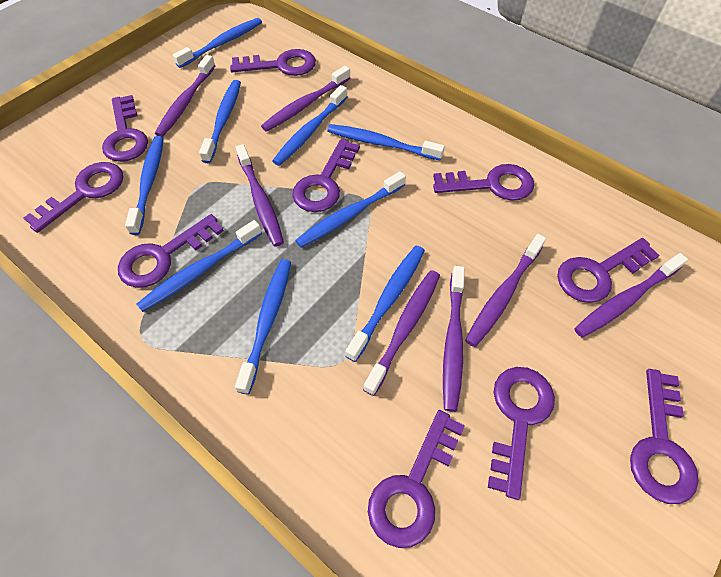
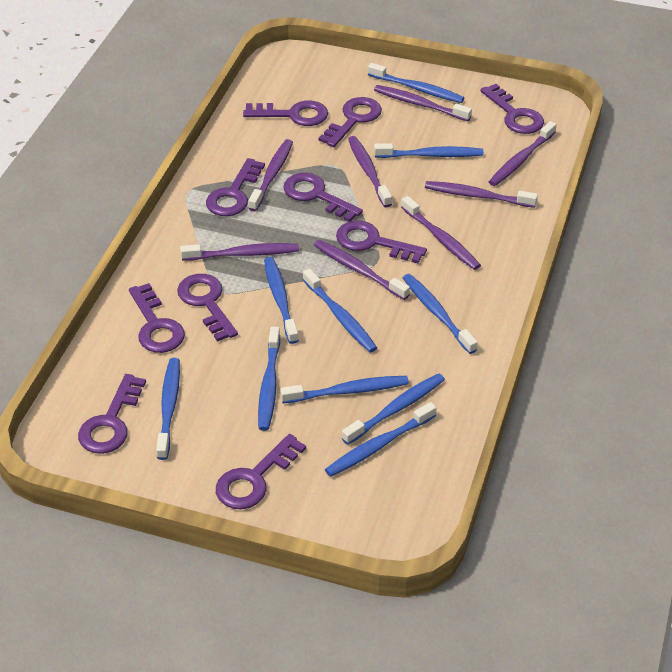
blue toothbrush: [125,136,164,235] [137,220,262,312] [173,18,262,68] [199,80,241,163] [235,259,291,395] [272,85,347,166] [295,171,406,248] [327,124,445,160] [345,246,425,362] = 9 -> [156,358,180,460] [258,327,280,431] [264,257,299,344] [280,376,409,403] [303,268,377,352] [325,402,436,477] [342,373,445,445] [368,63,464,103] [374,143,484,158] [403,274,478,354] = 10
purple toothbrush: [155,55,216,137] [236,144,284,247] [261,66,350,132] [363,270,440,396] [443,266,465,412] [465,234,546,347] [574,253,688,338] = 7 -> [180,243,299,261] [248,139,293,211] [314,240,410,300] [348,136,392,207] [374,85,472,121] [401,196,481,270] [425,181,538,208] [489,121,557,186] = 8

